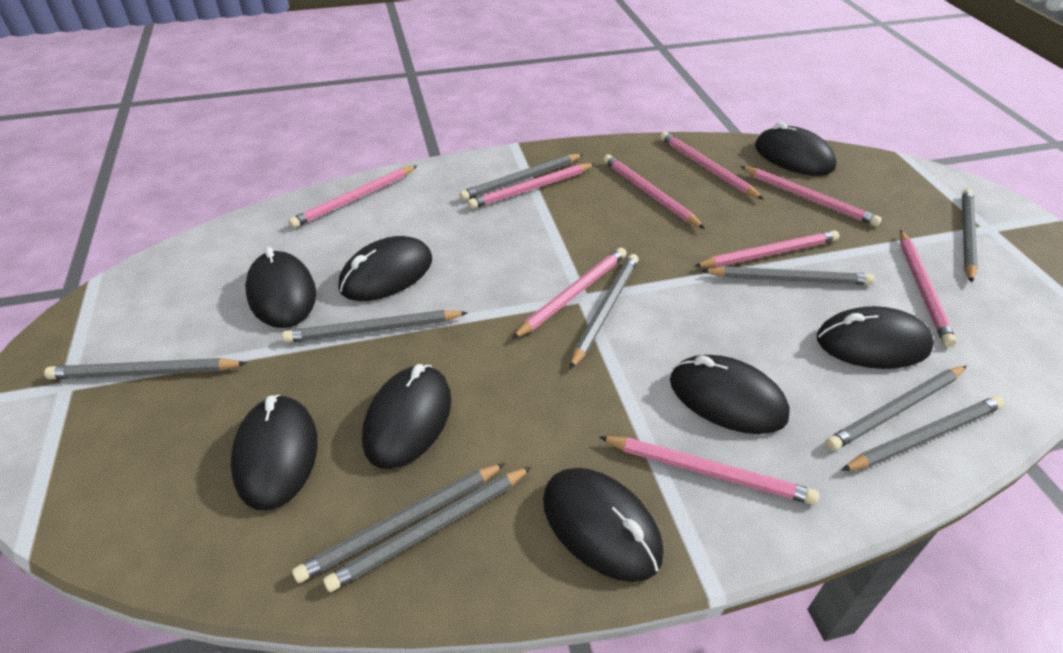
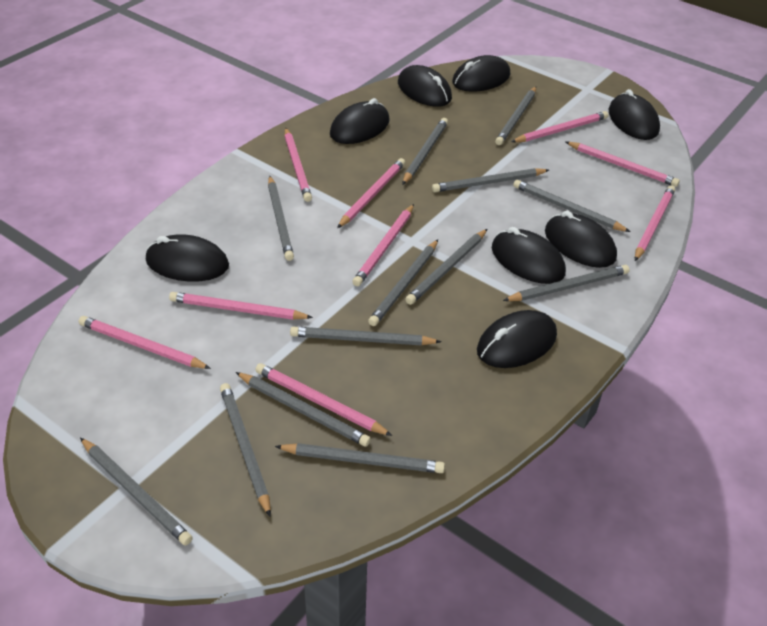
grey pencil: [44,358,247,379] [282,310,468,343] [292,463,505,583] [323,467,531,592] [459,154,583,201] [570,254,639,369] [702,266,874,285] [825,366,967,451] [841,396,1004,471] [962,189,978,283] = 10 -> [80,438,193,545] [220,383,271,517] [235,372,371,447] [268,176,294,261] [275,443,445,473] [290,327,441,346] [368,240,438,326] [402,118,448,185] [405,229,487,305] [432,168,549,192] [495,87,536,145] [503,265,630,301] [513,179,631,232] = 13

